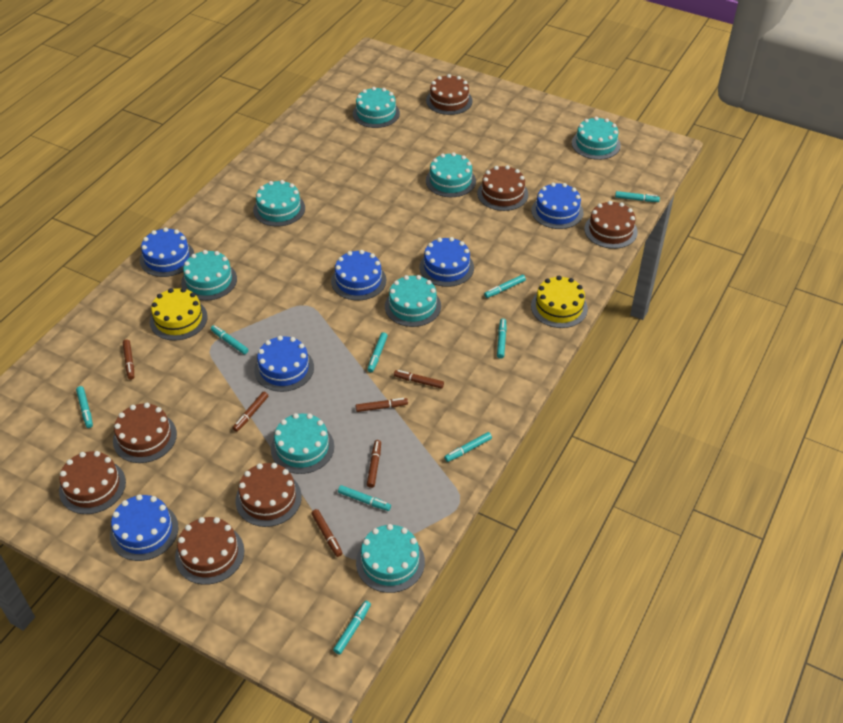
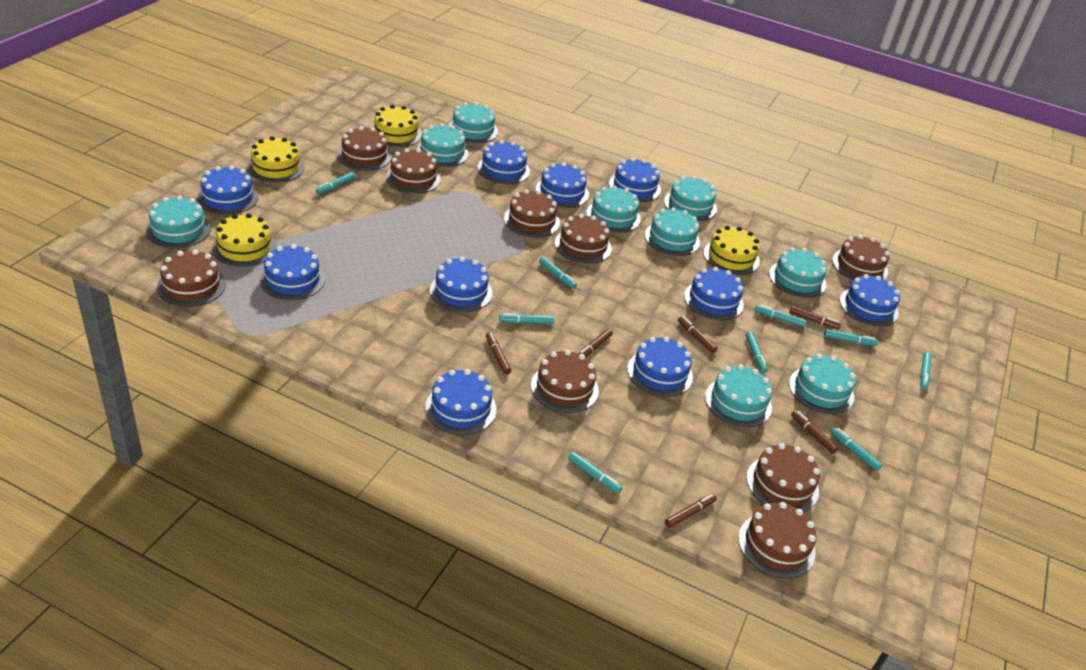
blue cake: [110,494,178,561] [140,227,194,277] [254,336,314,392] [331,250,386,301] [420,237,474,287] [531,183,584,229] = 6 -> [197,165,258,215] [260,244,325,300] [425,369,496,435] [430,257,492,312] [477,140,530,184] [535,162,589,208] [609,158,661,202] [627,337,693,397] [684,267,744,320] [840,274,900,326] = 10
brown cake: [59,451,126,514] [113,403,177,463] [175,517,244,585] [235,463,302,527] [426,74,473,115] [477,165,528,211] [584,201,638,249] = 7 -> [157,250,226,307] [337,126,392,171] [386,148,441,194] [504,189,560,238] [531,350,599,413] [555,214,612,264] [738,502,816,578] [746,443,820,512] [832,235,890,280] = 9
turquoise cake: [181,250,237,301] [253,180,305,227] [271,413,334,474] [353,87,400,128] [356,524,425,593] [385,275,441,327] [426,152,476,197] [572,117,621,160] = 8 -> [146,195,211,248] [417,123,469,167] [448,102,498,143] [586,186,641,233] [645,207,700,256] [664,176,717,221] [705,365,772,427] [769,247,827,298] [789,354,856,414] = 9
yellow cake: [150,288,208,341] [531,276,588,328] = 2 -> [212,213,276,267] [247,136,305,183] [372,105,422,147] [703,226,760,275] = 4

